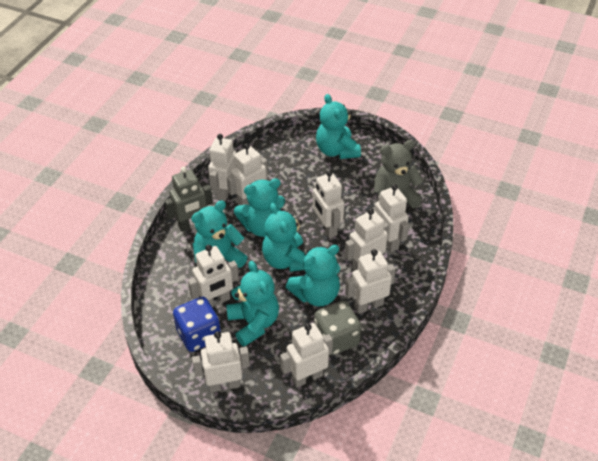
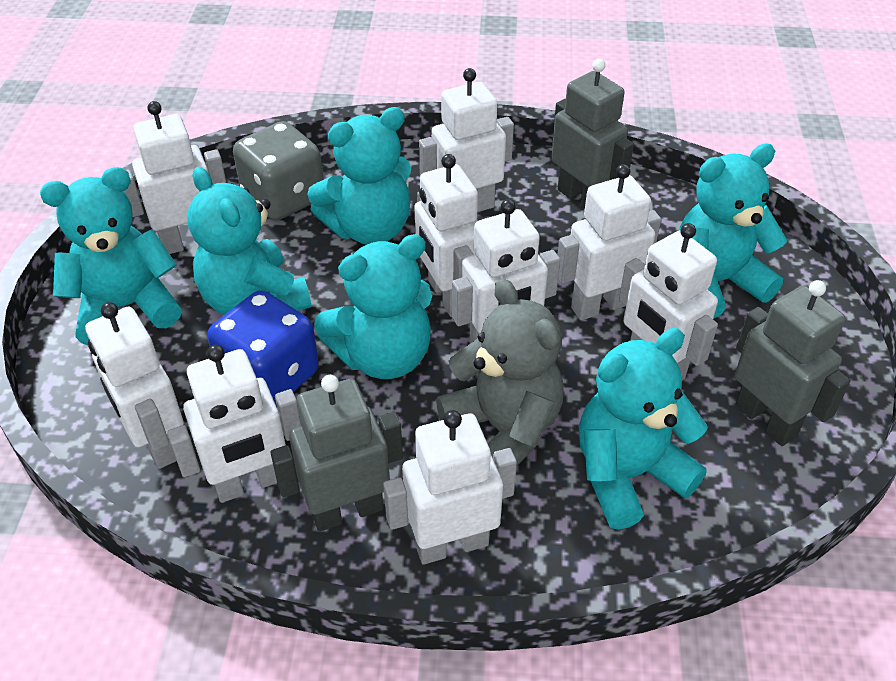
grey robot: [165,167,213,232] = 1 -> [271,375,403,532] [551,59,634,209] [735,280,851,446] = 3

